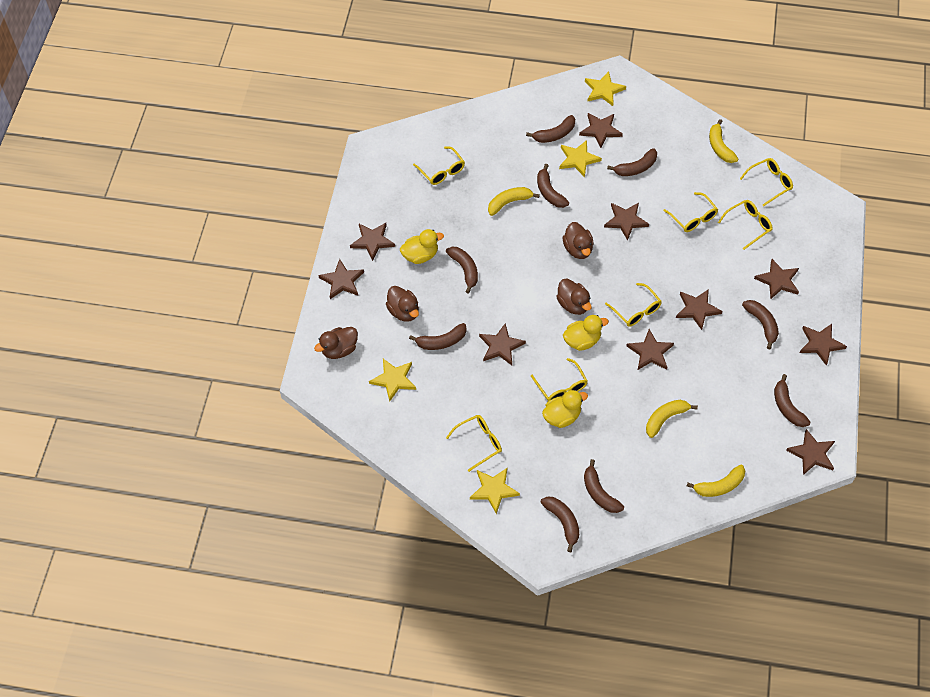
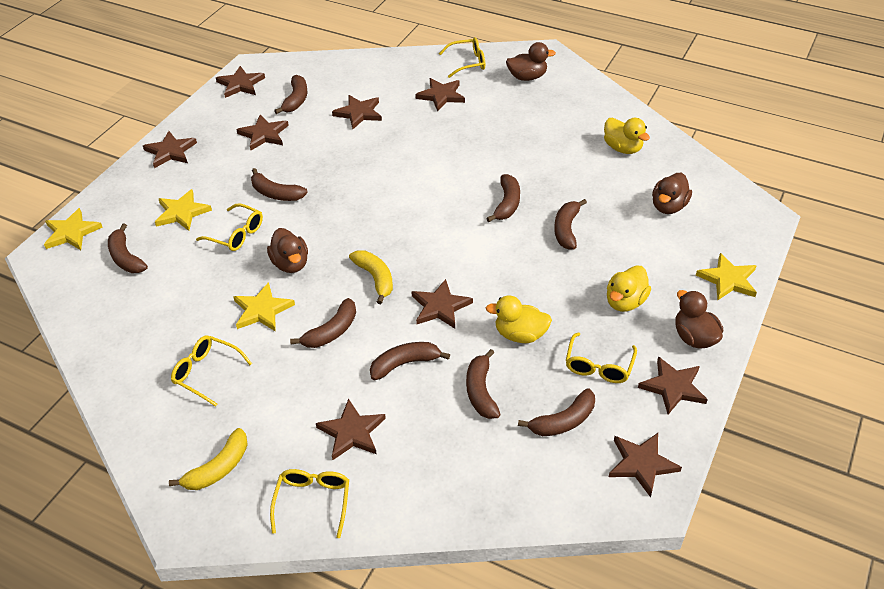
brown star: [318,259,364,299] [350,223,395,261] [479,324,526,365] [579,113,623,148] [604,203,649,241] [626,329,674,370] [676,289,722,330] [754,259,799,299] [786,429,835,475] [799,324,847,366] = 10 -> [143,131,197,168] [216,66,265,98] [236,115,289,150] [316,399,386,460] [332,95,382,129] [411,279,473,329] [415,78,465,111] [609,433,682,497] [638,357,708,414] = 9
yellow banana: [488,187,540,216] [646,400,698,438] [687,464,745,497] [709,119,738,163] = 4 -> [169,428,248,490] [349,250,393,304] = 2
yellow glasses: [413,147,465,185] [446,415,502,472] [531,358,588,401] [605,283,662,327] [663,192,718,232] [718,200,773,250] [740,158,793,206] = 7 -> [171,335,252,407] [196,203,263,251] [270,469,349,538] [439,37,485,78] [566,333,637,383] = 5

